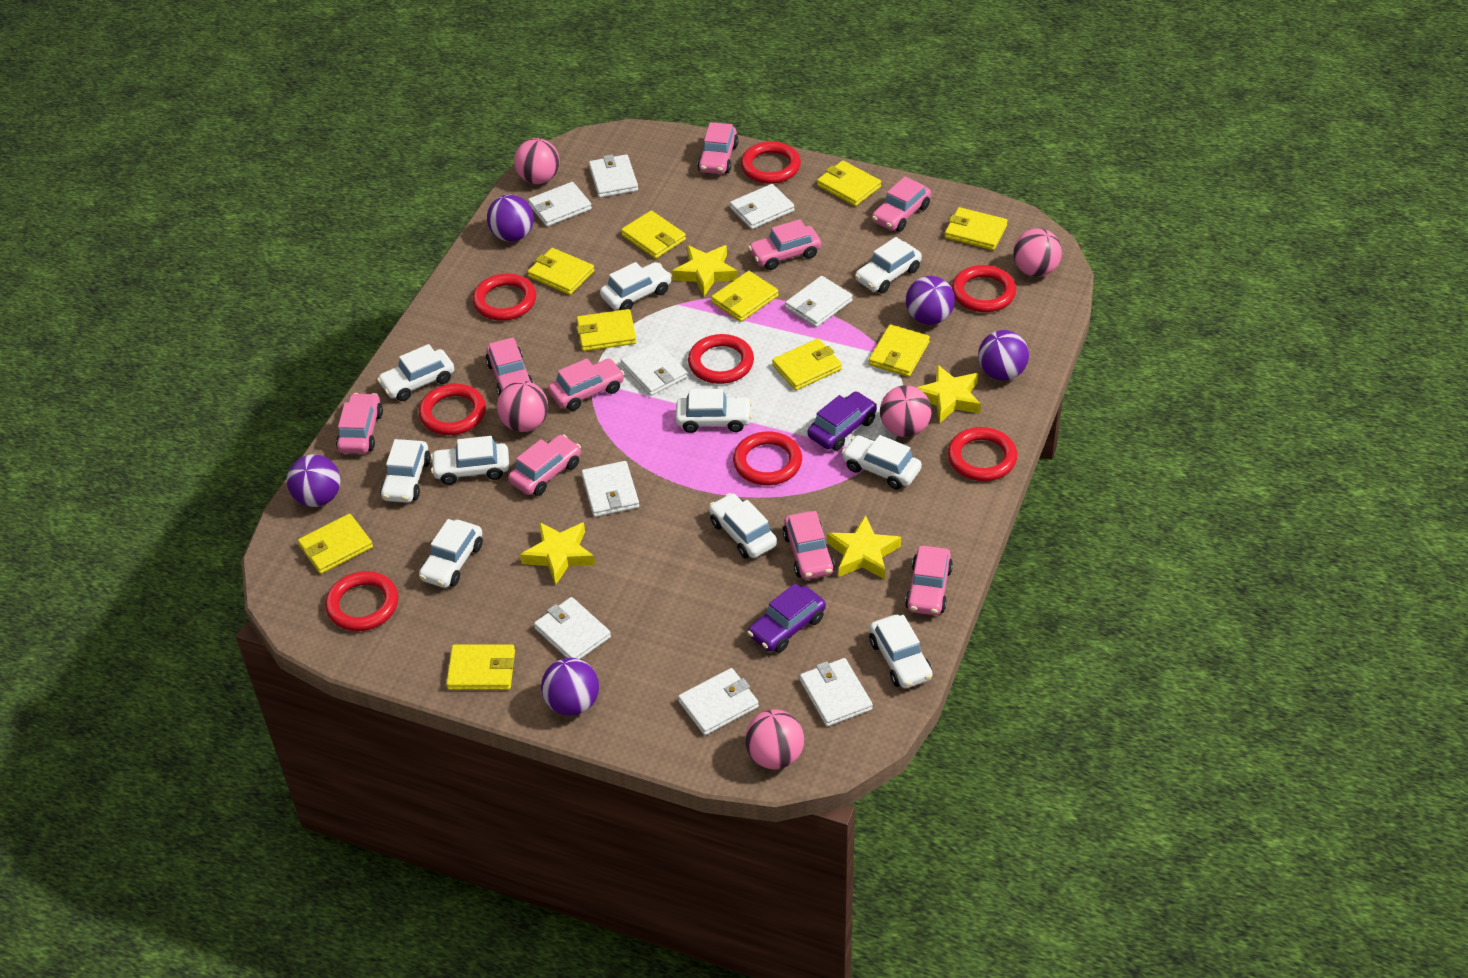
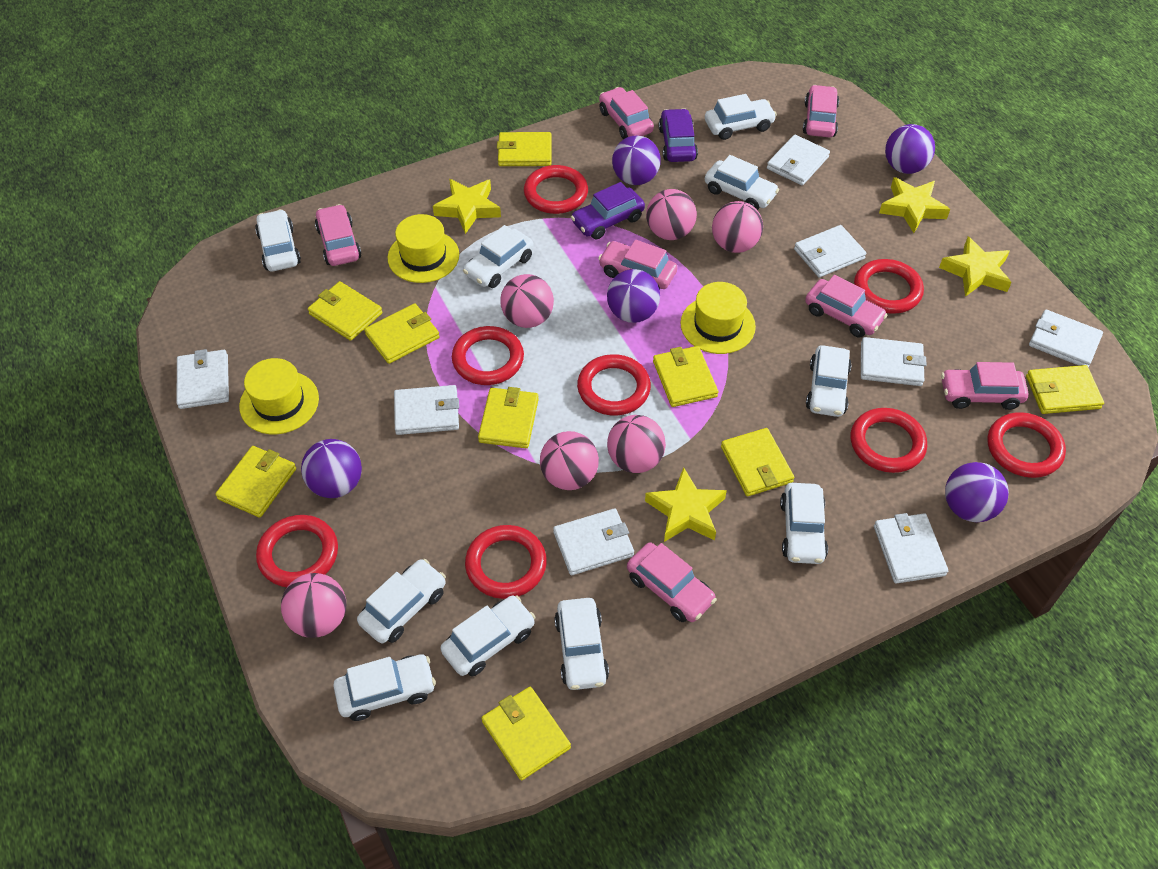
pink ball: [497,381,548,432] [514,138,560,184] [745,710,804,769] [880,385,932,437] [1013,228,1062,277] = 5 -> [281,573,346,638] [500,274,554,328] [540,431,599,490] [607,415,666,473] [646,189,697,240] [712,201,763,253] = 6
pink car: [336,393,383,454] [486,337,534,396] [508,435,581,496] [548,358,625,411] [697,122,738,174] [748,219,821,270] [783,511,835,579] [872,176,931,232] [905,546,953,615] = 9 -> [315,204,361,266] [598,240,677,289] [599,87,654,140] [627,543,717,622] [803,85,839,137] [805,275,887,338] [941,362,1028,410] = 7
white wallet: [528,182,592,227] [534,597,611,659] [581,461,639,517] [589,154,638,198] [621,341,687,396] [678,668,759,735] [730,184,794,229] [785,276,853,327] [800,658,873,727] = 9 -> [176,349,229,409] [394,385,459,435] [553,508,634,575] [767,135,830,185] [794,225,866,277] [861,337,926,386] [874,513,948,584] [1029,310,1103,367] = 8
yellow hat: none = 0 -> [239,358,319,434] [388,214,459,283] [680,282,756,354] = 3
yellow wallet: [298,514,373,574] [446,645,515,690] [528,248,594,295] [577,309,636,351] [621,210,686,259] [711,271,779,322] [772,339,842,390] [817,160,881,206] [869,324,930,377] [945,207,1008,250] = 10 -> [215,446,296,518] [308,281,382,341] [364,303,440,364] [478,387,539,448] [481,687,571,780] [497,132,552,166] [653,346,718,407] [721,428,794,496] [1026,365,1104,414] = 9

